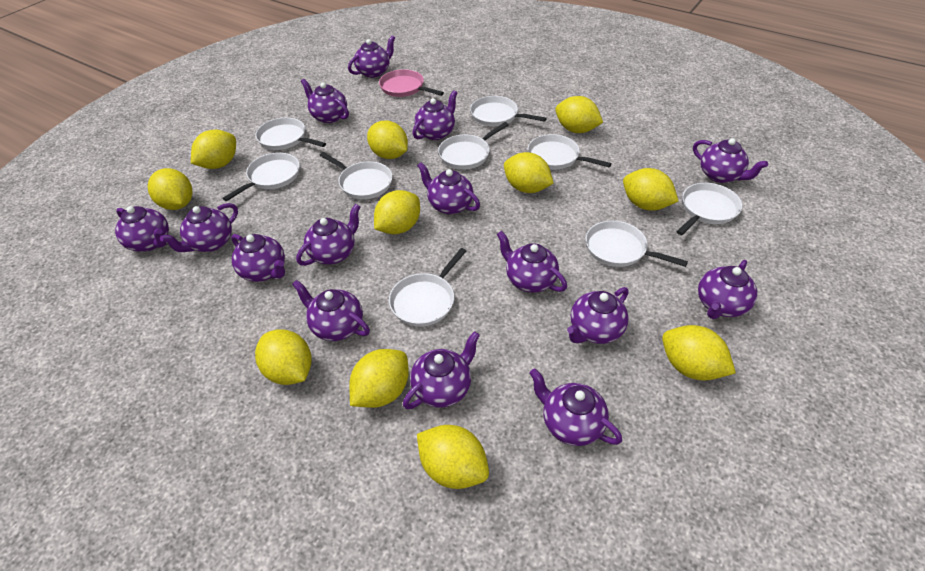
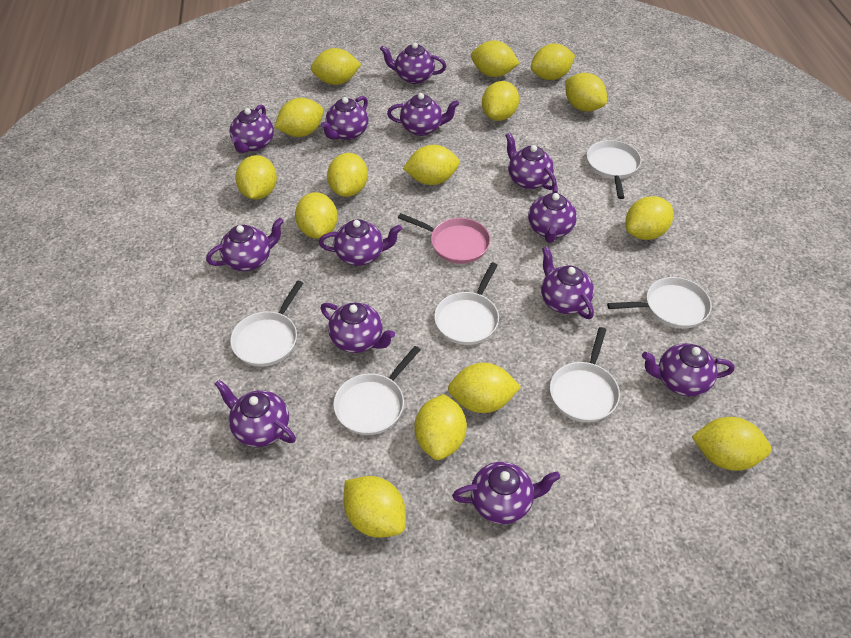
purple teapot: [115,206,169,252] [160,203,238,252] [231,234,285,282] [292,280,370,341] [296,204,360,266] [301,79,349,123] [348,35,395,78] [403,331,480,409] [413,90,457,140] [417,162,480,214] [497,231,567,293] [529,368,622,446] [567,287,629,344] [693,138,768,183] [698,260,757,319] = 15 -> [206,218,284,271] [215,379,296,447] [229,105,274,153] [319,219,402,266] [321,96,369,140] [321,303,395,353] [380,42,446,84] [387,93,459,136] [452,462,560,524] [505,133,557,190] [528,185,577,243] [541,246,594,319] [642,343,734,397] = 13
white pan: [222,153,300,201] [255,118,326,150] [320,152,393,199] [389,248,466,327] [438,122,508,169] [470,96,547,126] [527,134,611,169] [586,221,688,267] [676,183,742,235] = 9 -> [230,281,303,367] [333,346,421,435] [434,263,499,345] [550,327,620,422] [587,140,641,199] [607,277,712,329] = 6
yellow lemon: [148,168,192,210] [191,130,236,169] [255,329,312,385] [349,349,409,408] [367,121,408,159] [374,190,420,234] [417,425,489,489] [504,152,554,193] [555,96,603,133] [623,168,679,211] [662,325,736,381] = 11 -> [235,155,277,200] [275,98,324,137] [295,192,338,239] [311,48,361,85] [327,153,368,197] [344,476,406,538] [403,145,460,185] [414,394,467,460] [448,363,521,413] [471,40,520,77] [482,81,519,121] [531,43,575,80] [565,73,607,111] [626,196,673,240] [692,417,771,471] = 15

